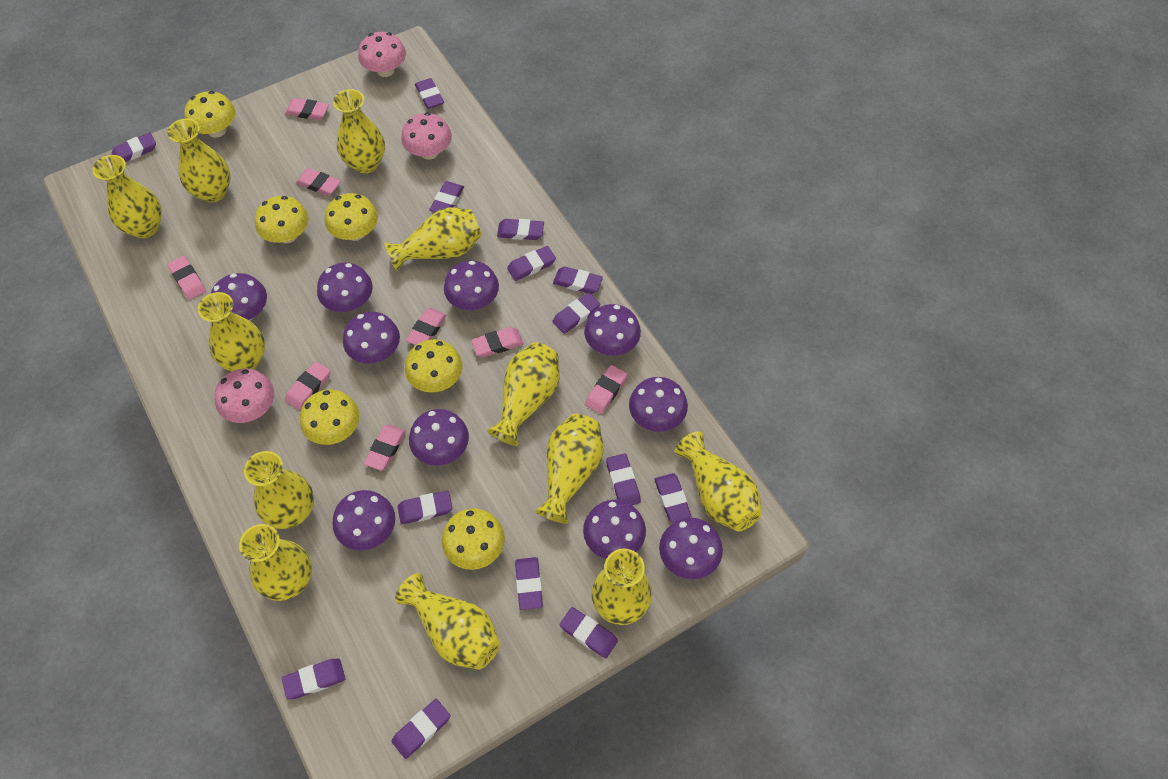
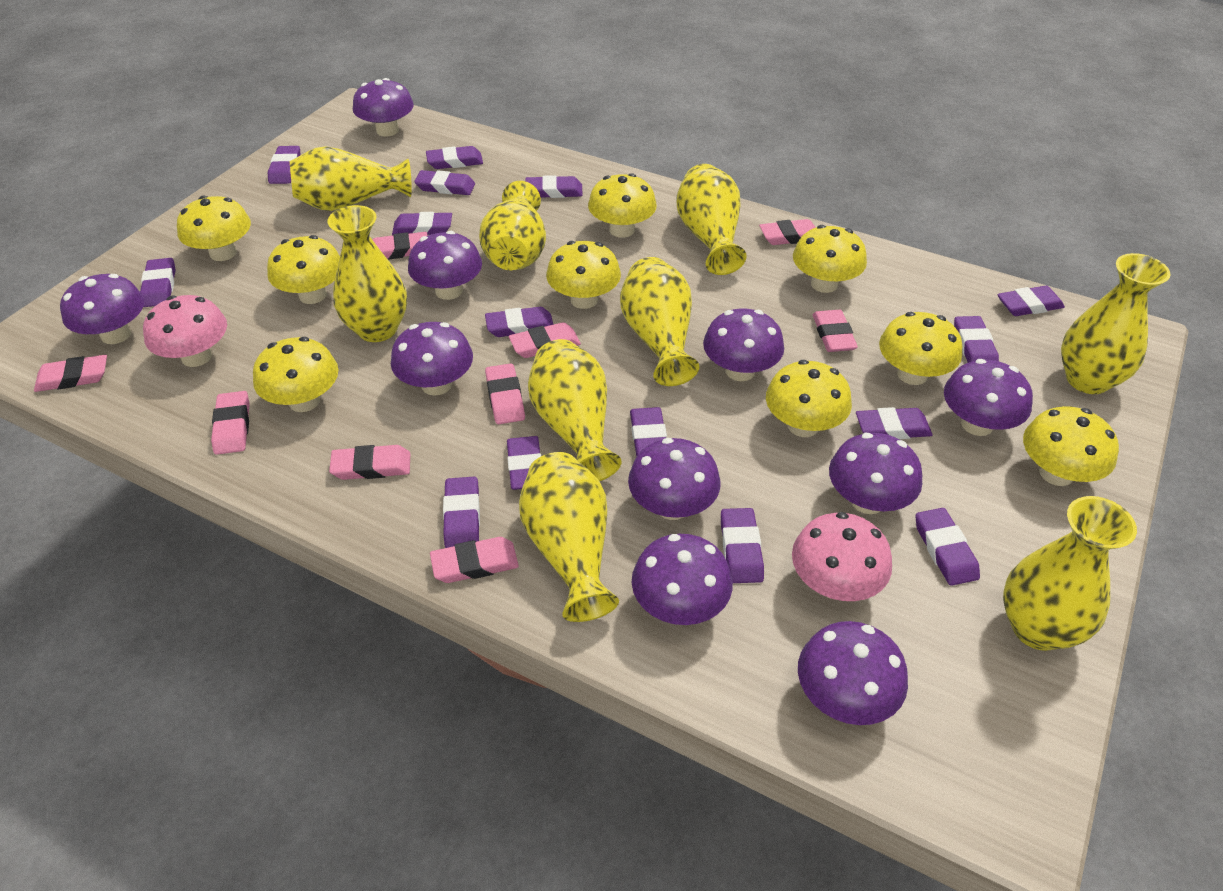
pink eraser: [167,256,206,300] [285,98,329,120] [285,361,330,410] [296,168,341,196] [364,424,406,471] [406,308,447,345] [471,327,523,357] [585,365,628,414] = 8 -> [34,355,107,392] [211,391,250,455] [329,445,410,480] [373,232,427,260] [430,537,519,583] [485,363,525,424] [509,322,581,358] [759,219,816,245] [813,310,858,352] = 9
pink mushroom: [214,368,274,423] [358,32,406,77] [401,112,452,160] = 3 -> [143,295,227,367] [792,512,892,601] = 2
purple eraser: [111,133,156,162] [282,659,345,699] [392,699,451,759] [398,491,452,525] [415,78,444,109] [429,181,464,213] [497,219,544,240] [507,246,556,281] [515,557,543,610] [552,292,601,334] [553,267,603,294] [559,607,618,658] [606,453,641,505] [654,473,691,522] = 14 -> [140,258,176,307] [268,146,300,184] [392,212,452,235] [414,170,475,195] [426,146,483,169] [443,477,480,548] [485,307,553,337] [507,436,541,490] [525,175,583,198] [630,407,667,456] [721,508,764,583] [856,407,933,439] [915,508,980,586] [954,316,999,363] [997,286,1065,316] = 15
yellow mushroom: [184,91,235,138] [255,196,309,243] [300,389,359,445] [325,193,378,241] [405,339,462,393] [442,508,505,570] = 6 -> [177,196,251,261] [253,337,338,412] [267,235,340,304] [546,241,621,309] [588,173,657,238] [766,360,852,437] [793,225,867,293] [879,312,962,385] [1023,406,1119,486] = 9
yellow vase: [92,155,162,238] [167,118,231,202] [198,292,265,371] [239,524,312,601] [244,451,314,529] [333,89,385,173] [384,207,482,271] [395,573,500,670] [487,342,560,446] [535,414,604,523] [591,548,652,625] [675,431,762,532] = 12 -> [290,146,412,211] [328,205,407,342] [479,181,546,270] [519,452,619,622] [528,339,622,481] [620,257,699,386] [676,164,747,275] [1003,496,1137,651] [1061,253,1171,394] = 9

